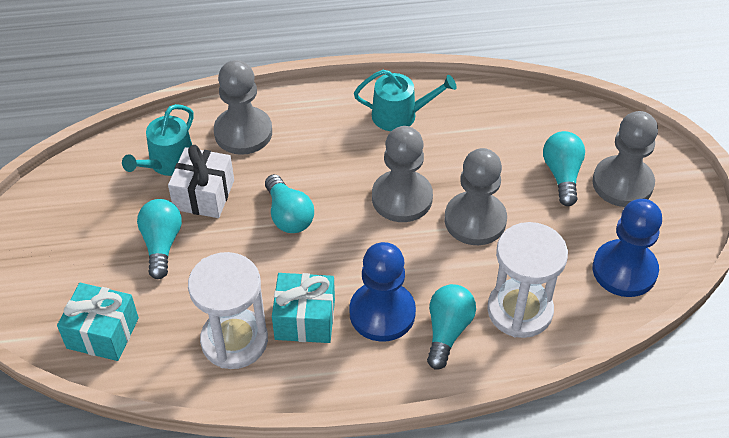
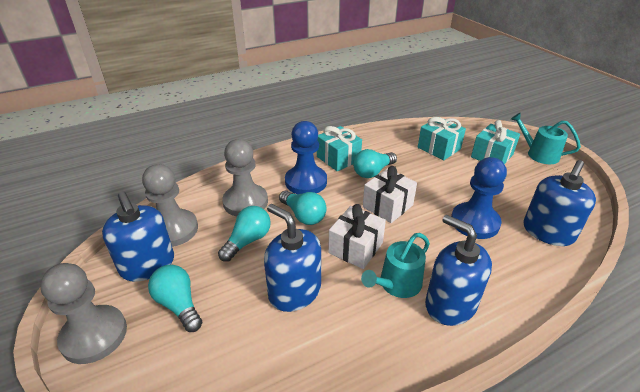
blue soap dispenser: none = 0 -> [102,191,174,282] [264,204,321,312] [425,215,492,326] [523,160,596,246] = 4
grey pawn: [214,60,272,155] [372,126,433,222] [445,148,507,245] [593,111,658,207] = 4 -> [40,263,127,364] [142,164,198,247] [222,139,268,216] = 3
turquoise gift: [57,283,139,361] [272,273,335,343] = 2 -> [317,126,362,171] [418,117,466,160] [471,120,520,164] = 3
white gift: [168,145,234,218] = 1 -> [328,204,386,269] [363,166,417,223] = 2
white hourglass: [188,252,268,369] [487,222,568,338] = 2 -> none = 0

